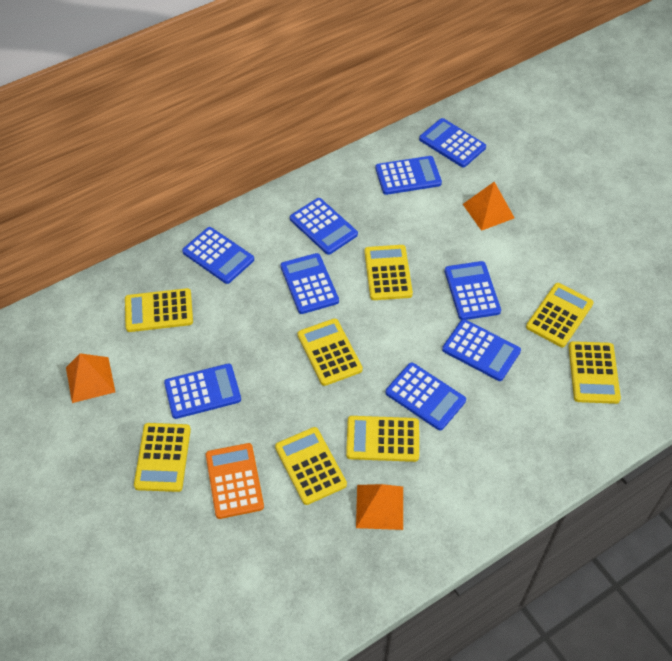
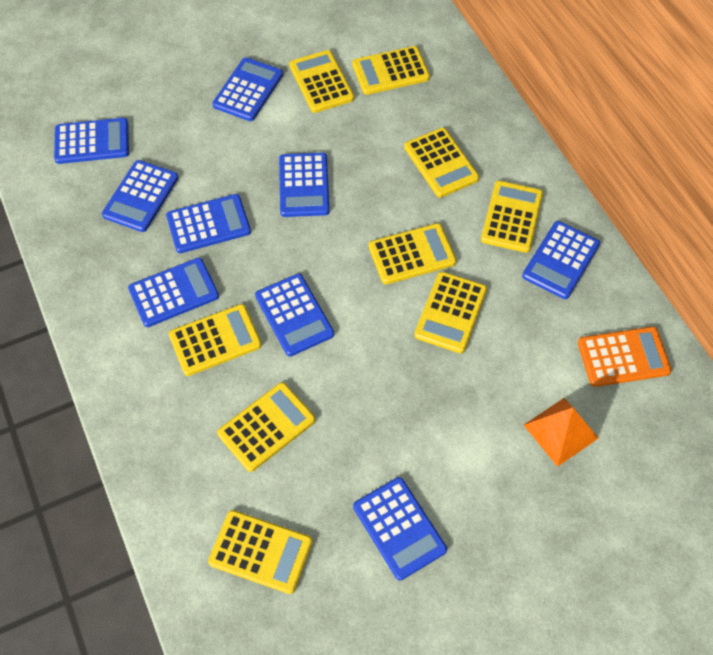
orange pyramid: [66,353,115,403] [356,484,403,530] [463,182,515,231] = 3 -> [524,398,599,467] = 1
yellow calculator: [125,288,193,332] [134,423,191,492] [275,427,347,505] [298,318,363,386] [346,416,419,462] [365,245,413,300] [526,283,594,347] [569,341,621,404] = 8 -> [169,304,262,376] [208,510,312,594] [217,382,316,472] [289,50,354,113] [352,46,430,95] [369,223,456,284] [404,128,479,198] [414,272,487,353] [481,181,543,253] = 9

